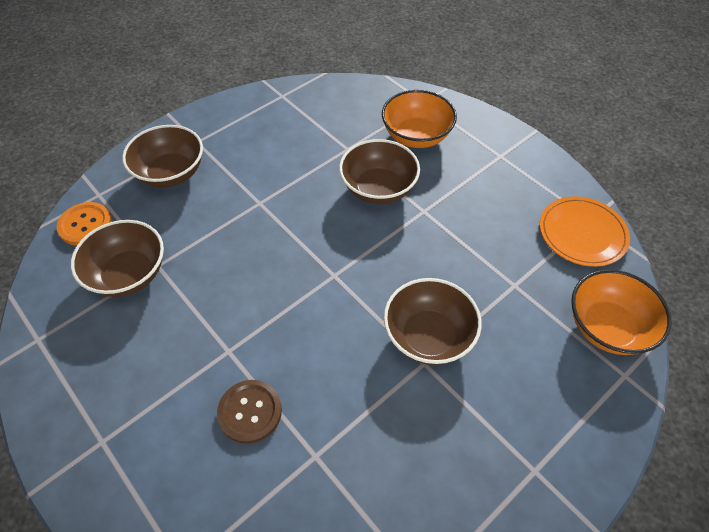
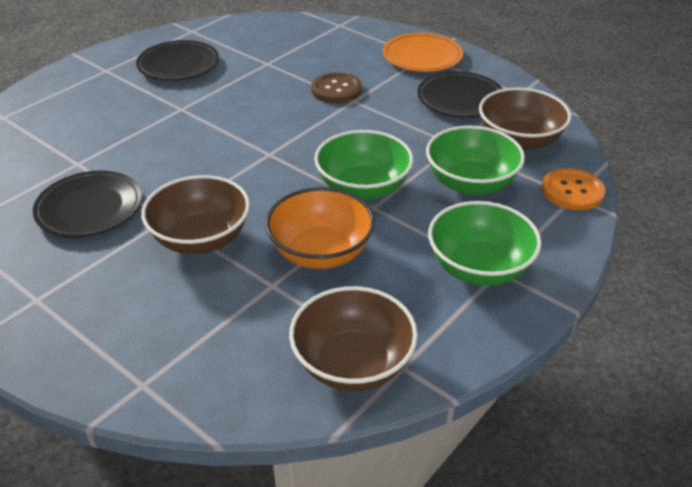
black plate: none = 0 -> [33,171,142,237] [136,40,219,81] [417,71,503,117] = 3
brown bowl: [71,220,164,297] [122,125,203,188] [339,139,420,204] [384,278,482,365] = 4 -> [141,175,250,254] [289,286,418,391] [479,87,571,151] = 3
green bowl: none = 0 -> [314,130,413,200] [426,126,525,195] [428,201,542,286] = 3
orange bowl: [382,90,457,148] [571,270,671,355] = 2 -> [265,187,375,269] = 1

